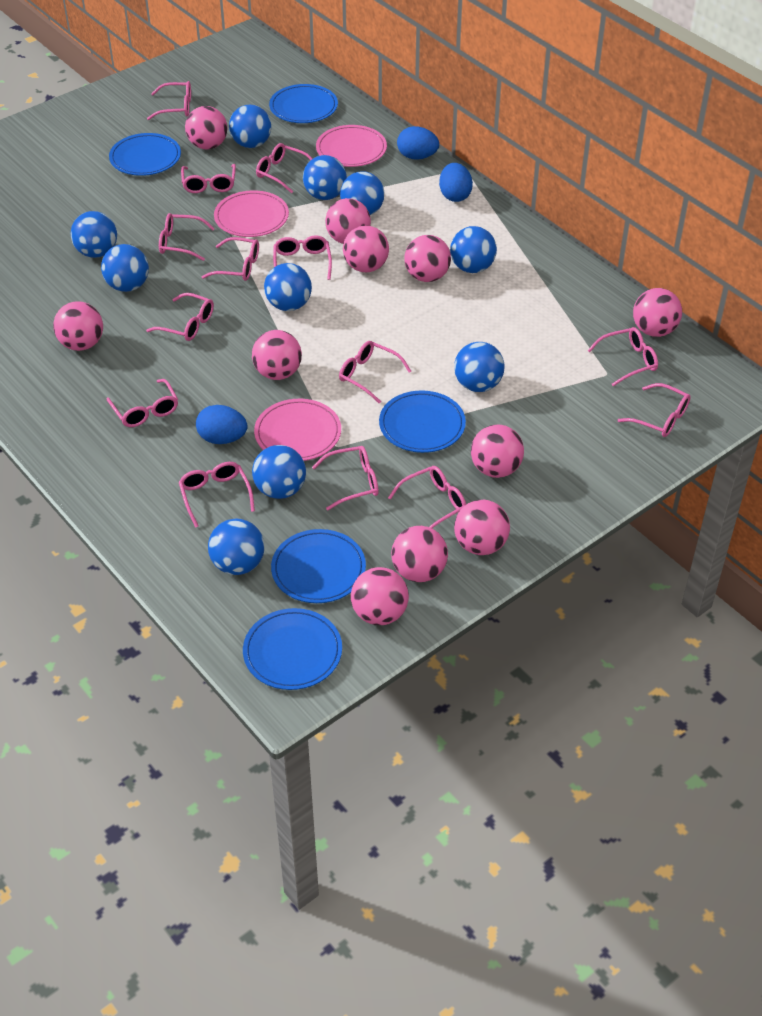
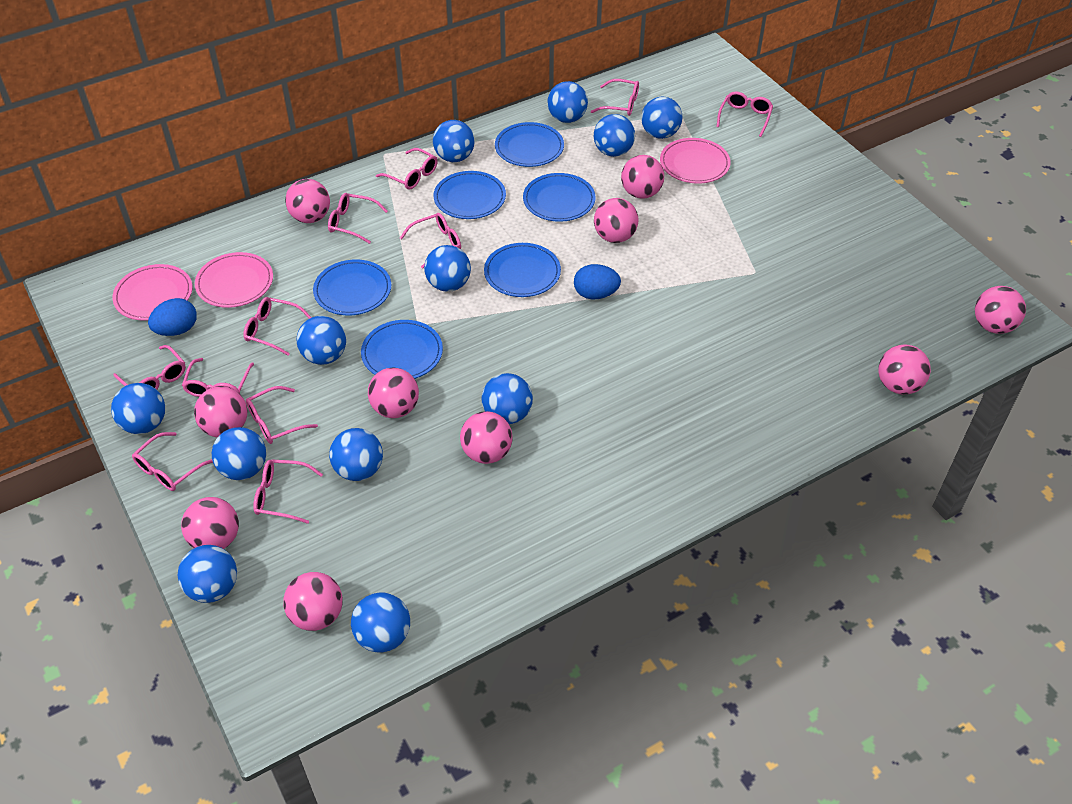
blue ball: [71,211,117,258] [101,244,149,292] [208,519,264,575] [229,105,271,148] [252,445,306,499] [264,263,312,311] [303,155,347,200] [340,171,384,215] [450,226,497,273] [454,342,505,392] = 10 -> [111,383,165,434] [178,545,237,603] [212,427,266,480] [297,316,346,365] [329,428,383,481] [351,592,410,652] [424,245,471,292] [433,120,475,162] [482,373,533,424] [548,81,588,123] [594,114,635,157] [641,97,682,139] = 12
blue egg: [196,405,248,444] [397,126,439,160] [439,163,473,202] = 3 -> [148,298,197,336] [574,264,621,299] = 2
blue plate: [109,133,181,176] [243,608,342,690] [269,84,338,123] [271,529,366,603] [379,390,466,453] = 5 -> [313,259,391,315] [361,320,443,379] [434,171,506,219] [484,243,561,297] [495,122,564,167] [523,173,595,222] = 6
pink ball: [53,301,103,351] [185,106,228,149] [252,330,302,380] [325,198,371,244] [343,226,389,272] [351,567,409,625] [391,526,448,582] [404,235,451,282] [454,500,510,555] [471,425,524,478] [633,288,682,337] = 11 -> [181,497,239,549] [194,386,247,438] [283,572,343,631] [285,179,330,223] [368,367,419,418] [460,411,513,464] [594,198,638,243] [621,155,664,199] [878,345,931,395] [975,286,1026,334] = 10
pink glasses: [107,379,178,427] [146,293,214,341] [147,81,191,120] [159,213,215,261] [179,462,255,528] [181,164,236,193] [202,237,259,281] [256,143,312,193] [273,235,332,280] [312,446,379,510] [339,341,411,404] [388,466,466,528] [587,327,658,386] [618,383,691,437] = 14 -> [113,345,186,390] [132,432,213,491] [182,358,254,397] [243,297,312,356] [246,386,318,444] [253,459,323,524] [328,193,388,244] [376,148,438,190] [400,213,461,269] [591,79,639,116] [717,91,773,137] = 11

